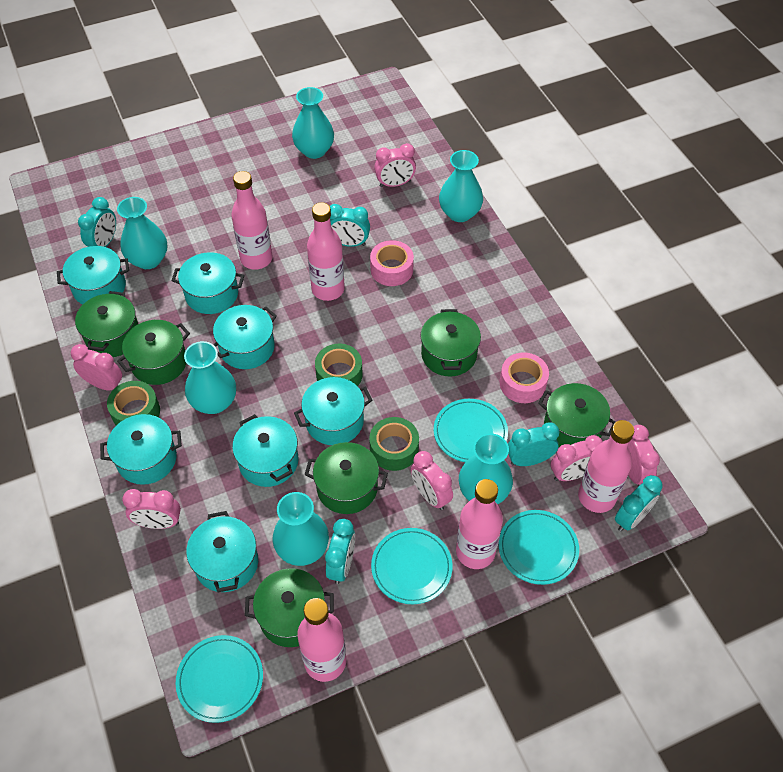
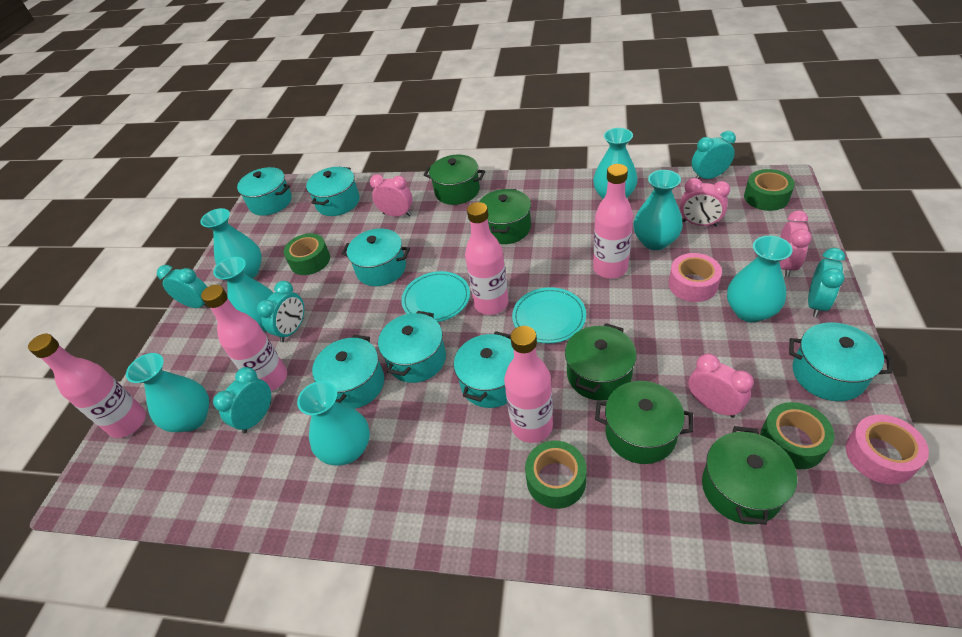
green pot: [75,291,138,357] [117,320,190,385] [245,568,334,647] [305,442,388,514] [420,309,481,377] [538,383,616,447] = 6 -> [424,155,485,205] [479,189,531,244] [565,323,637,401] [595,381,693,464] [702,426,797,525] = 5
green tape: [107,381,160,425] [315,344,362,386] [369,417,419,471] = 3 -> [284,233,330,275] [525,441,587,509] [744,169,795,211] [760,402,834,469] = 4
pink clock: [71,344,122,390] [122,489,181,529] [374,143,416,187] [410,451,453,510] [551,435,603,481] [628,425,660,486] = 6 -> [370,174,413,217] [680,178,730,226] [689,354,754,418] [779,210,812,277] = 4
turquoise plate: [176,635,263,723] [371,528,453,604] [434,399,508,462] [499,510,579,585] = 4 -> [401,271,470,322] [512,287,586,344] = 2
turquoise vase: [117,197,167,269] [184,341,236,414] [273,492,329,566] [292,87,334,159] [439,150,483,222] [459,433,513,504] = 6 -> [126,353,209,432] [200,208,262,278] [213,257,273,332] [297,381,370,466] [593,128,638,199] [634,170,683,250] [727,236,793,323] = 7

